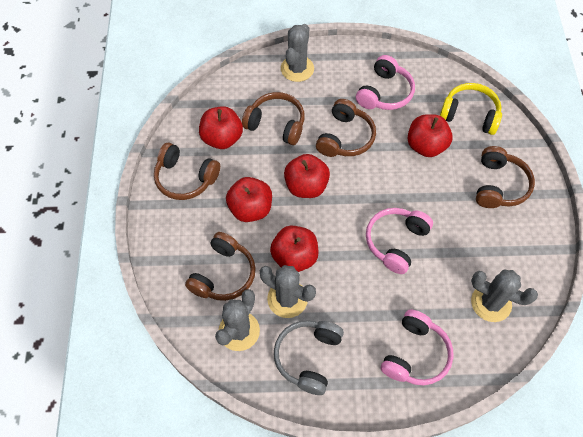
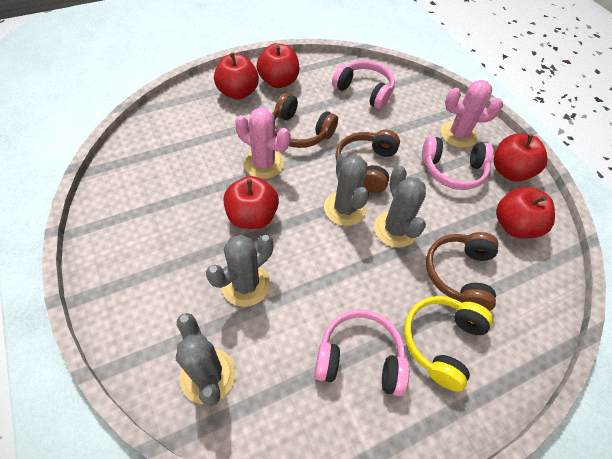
brown headphones: [154,143,220,200] [185,232,256,301] [242,92,305,145] [316,99,376,157] [476,146,535,208] = 5 -> [272,93,338,148] [335,130,400,193] [426,232,498,311] = 3
grey headphones: [274,320,344,395] = 1 -> none = 0
pink cactus: none = 0 -> [235,108,291,179] [441,80,503,148] = 2

